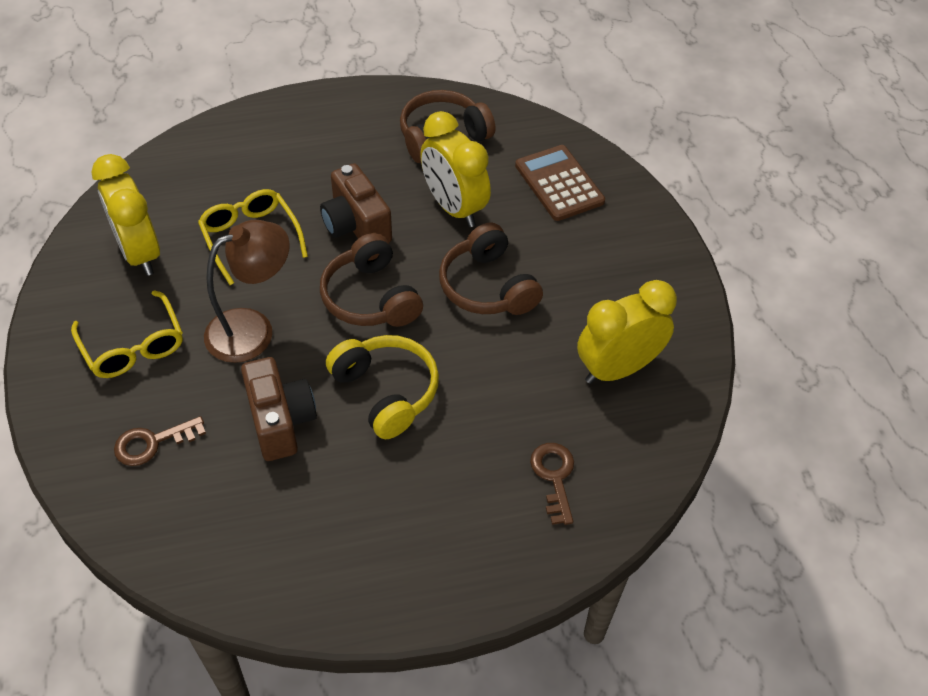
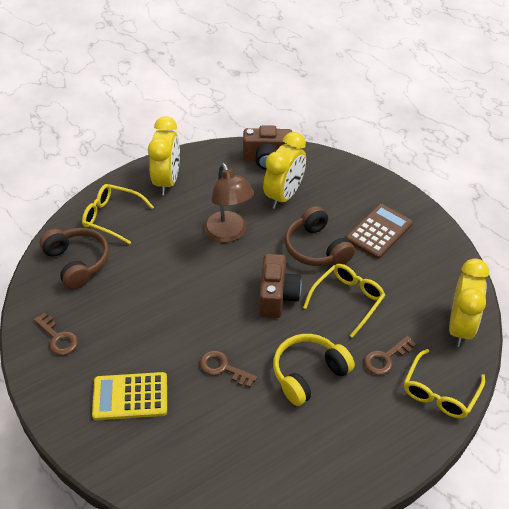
brown headphones: [320,233,423,327] [400,90,496,163] [439,223,543,315] = 3 -> [40,228,109,289] [285,206,355,266] = 2
brown key: [114,416,206,466] [530,443,574,525] = 2 -> [34,313,78,355] [200,350,257,388] [364,336,416,375] = 3
yellow calculator: none = 0 -> [92,372,167,420] = 1
yellow glasses: [71,290,183,378] [198,189,308,285] = 2 -> [82,184,154,244] [303,264,385,338] [404,349,485,418] = 3

